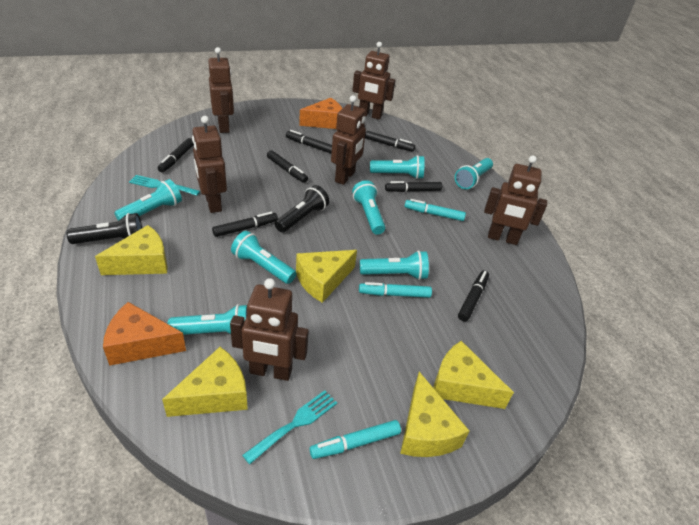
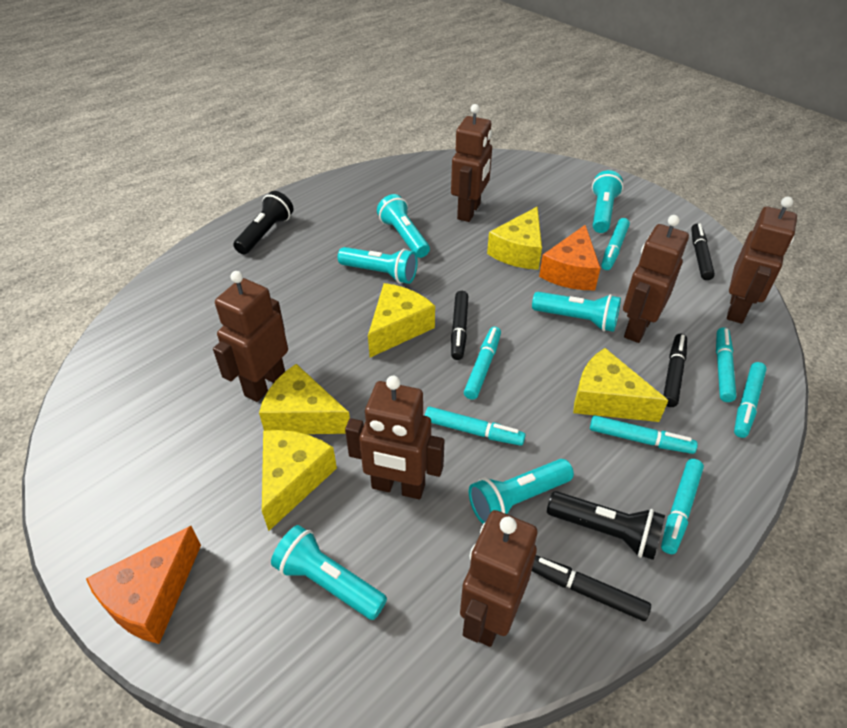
black marker: [158,138,194,173] [212,212,278,237] [267,150,308,183] [286,130,332,153] [365,131,415,152] [385,181,442,192] [458,270,489,322] = 7 -> [451,291,468,360] [532,555,651,621] [663,334,687,407] [691,223,715,280] = 4
turquoise flashlight: [114,179,182,221] [167,304,247,335] [231,231,296,284] [352,180,386,235] [360,250,429,280] [370,155,425,179] [455,158,493,189] = 7 -> [271,525,387,620] [338,247,418,284] [377,194,430,258] [469,459,574,524] [532,292,621,332] [592,170,623,233] = 6
turquoise fork: [129,175,200,196] [242,390,337,464] = 2 -> none = 0
turquoise marker: [310,420,401,459] [359,282,432,298] [405,199,466,221] = 3 -> [425,407,526,446] [464,327,501,400] [590,415,698,454] [601,218,630,270] [661,459,704,554] [716,327,736,402] [734,362,767,438] = 7

